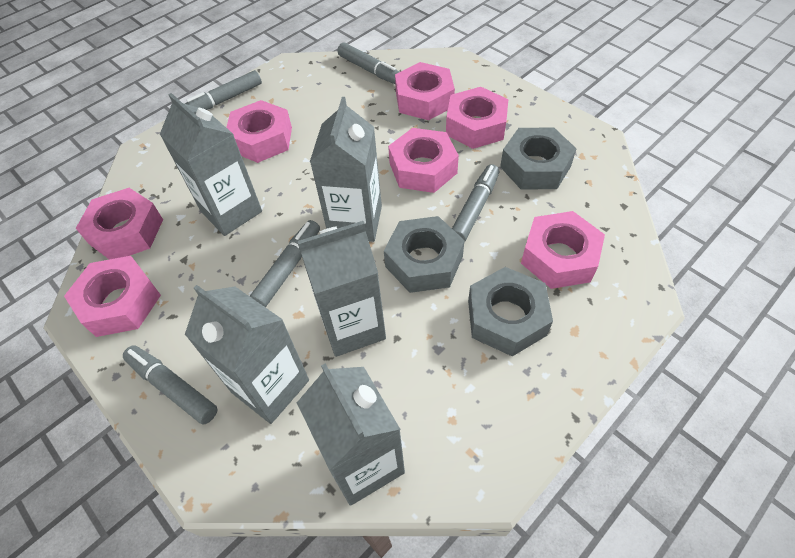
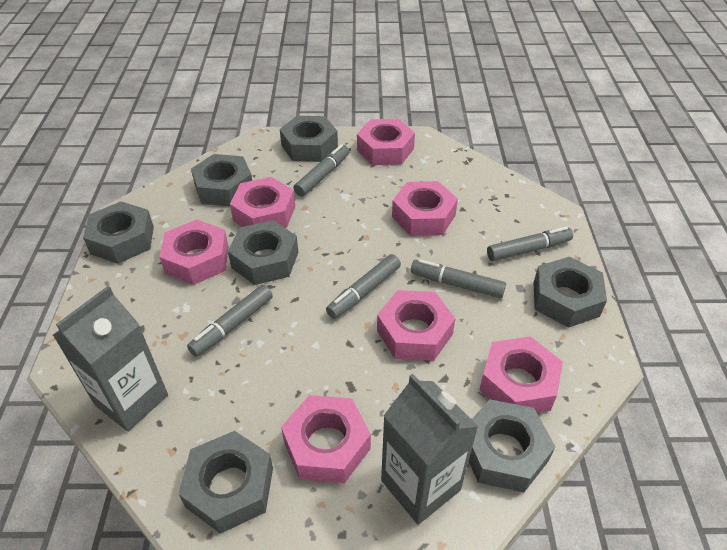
grey carton: [160,93,262,236] [185,285,309,424] [297,221,386,357] [297,363,405,506] [310,97,382,242] = 5 -> [53,286,168,432] [381,374,478,525] = 2
grey nut: [384,216,465,293] [468,267,553,356] [500,127,577,189] = 3 -> [83,201,154,264] [179,431,273,534] [191,154,252,206] [228,220,298,285] [280,116,338,162] [469,399,556,492] [533,257,607,328] = 7

